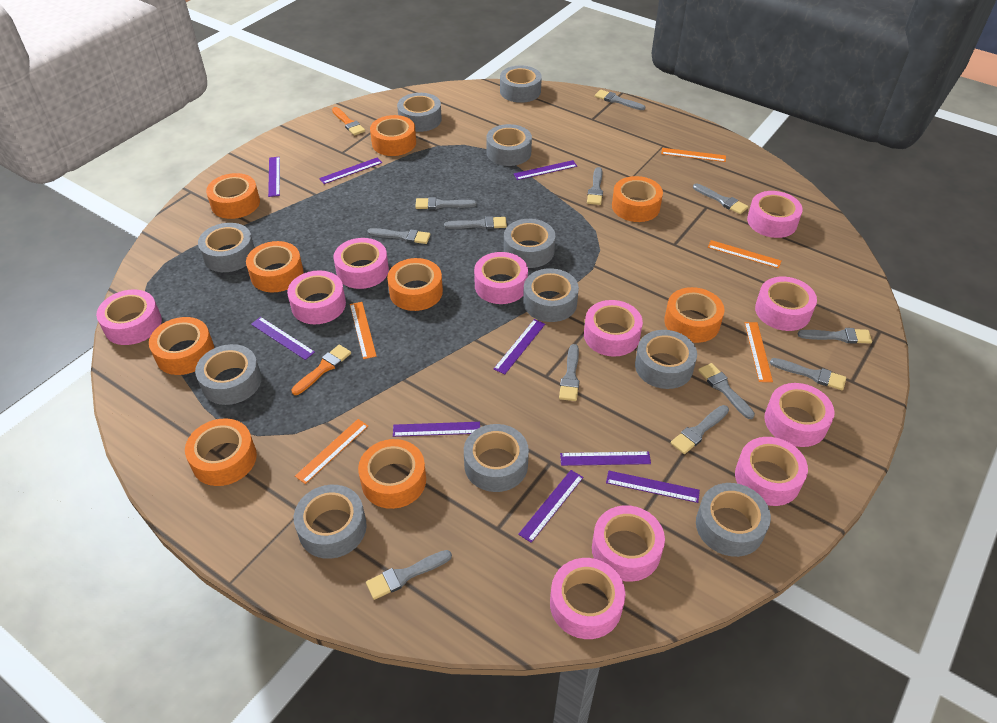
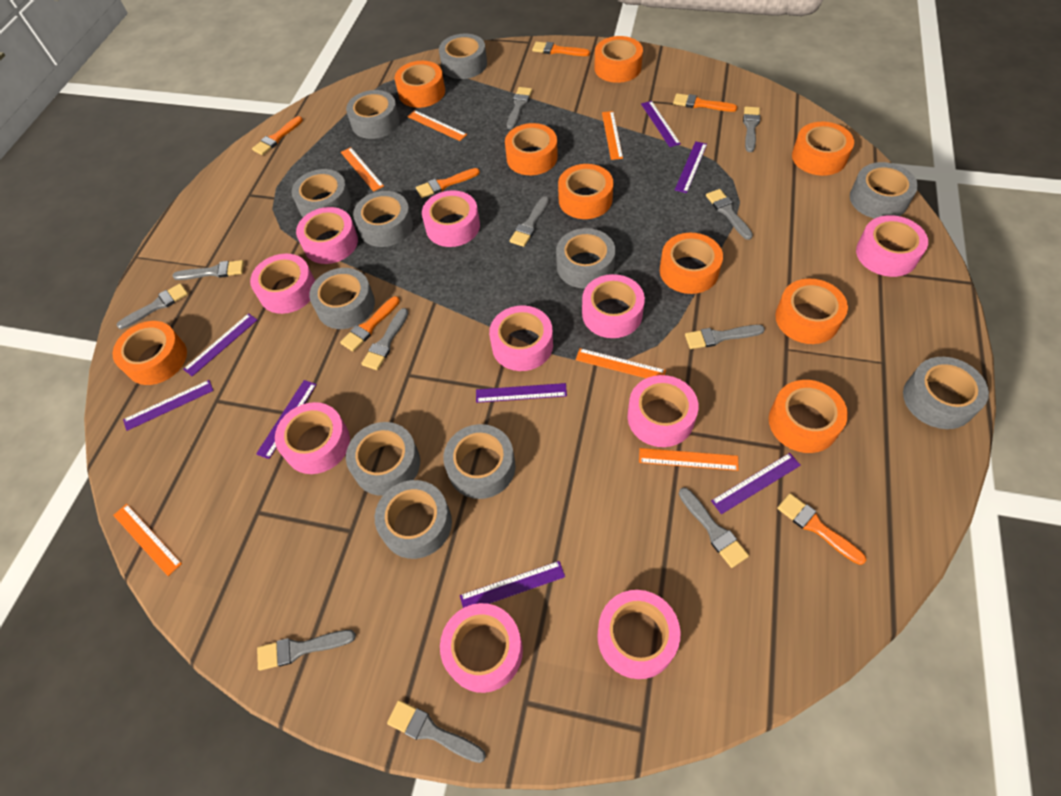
grey brush: [366,550,452,600] [367,228,430,244] [415,197,477,210] [444,216,507,229] [559,344,579,401] [587,167,603,205] [595,90,645,110] [671,405,729,454] [693,183,748,214] [698,363,755,419] [770,358,846,390] [798,328,872,344] = 12 -> [116,283,188,329] [172,260,244,280] [257,630,356,671] [361,308,408,370] [387,700,486,763] [507,87,532,129] [510,196,549,247] [679,487,749,568] [685,325,765,349] [706,189,753,240] [743,107,760,152] = 11
orange brush: [291,345,351,395] [332,107,365,136] = 2 -> [252,116,303,155] [340,296,400,352] [416,168,480,198] [532,42,590,56] [673,93,737,112] [777,493,866,565] = 6
orange ruler: [295,419,368,484] [350,302,377,359] [661,148,726,162] [708,240,781,268] [744,322,773,382] = 5 -> [113,504,182,576] [341,147,384,192] [407,110,467,141] [575,348,666,378] [602,111,623,160] [639,448,739,471] = 6
pink tape: [96,290,162,345] [287,270,346,324] [334,238,389,289] [474,252,528,304] [550,558,625,639] [584,300,643,357] [592,505,665,582] [735,437,808,506] [747,191,803,238] [755,277,817,331] [764,383,835,447] = 11 -> [250,254,315,314] [275,402,350,474] [296,207,358,264] [422,190,480,247] [440,603,523,693] [489,305,553,371] [582,274,645,338] [597,590,681,679] [628,375,699,447] [856,215,928,277] = 10
purple ruler: [251,317,315,360] [268,157,280,197] [319,157,382,184] [393,422,480,437] [494,319,545,375] [513,160,577,180] [518,470,583,543] [560,451,651,466] [606,471,700,503] = 9 -> [123,380,214,431] [183,313,257,376] [256,380,317,459] [460,561,565,608] [476,383,567,403] [641,101,681,147] [675,141,707,193] [711,453,801,514] = 8

